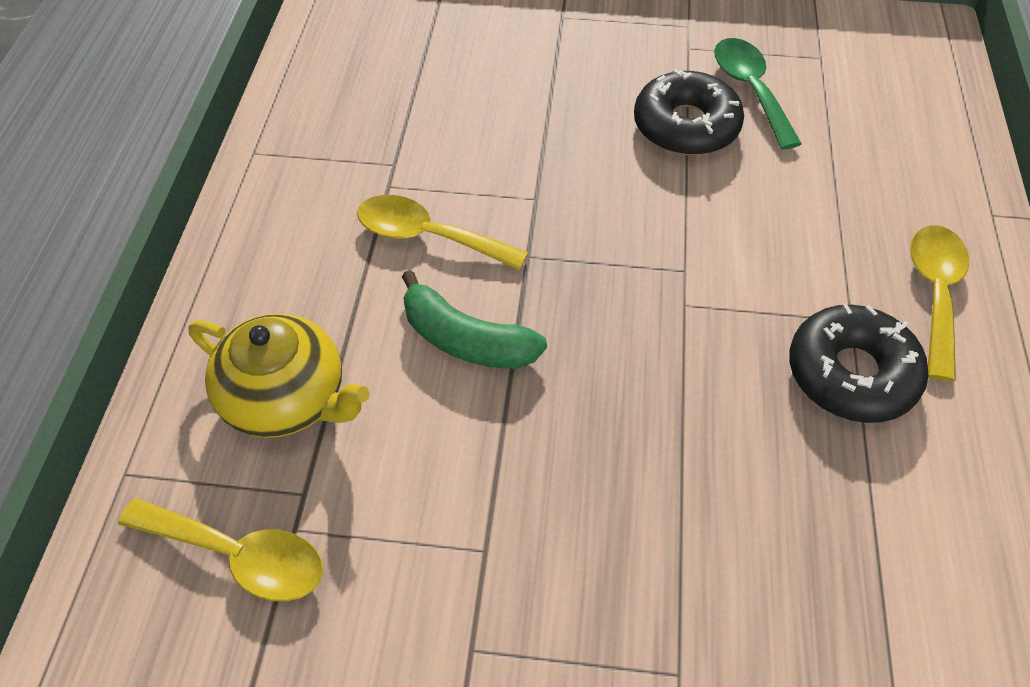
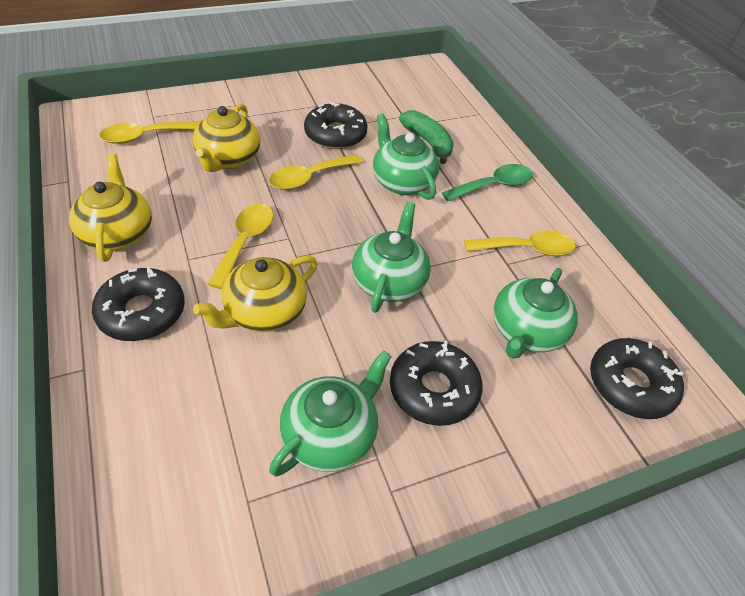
black donut: [634,69,744,155] [789,303,929,423] = 2 -> [92,267,185,341] [304,102,368,149] [390,341,483,426] [590,338,684,419] = 4
green teapot: none = 0 -> [269,351,392,476] [352,202,431,313] [373,114,439,200] [493,268,578,359] = 4
yellow spoon: [118,498,323,601] [357,195,528,270] [910,226,969,381] = 3 -> [99,121,201,144] [208,203,274,289] [269,154,363,190] [464,231,576,256] = 4
yellow teapot: [188,313,369,438] = 1 -> [69,153,152,262] [193,103,260,172] [193,255,318,332] = 3

